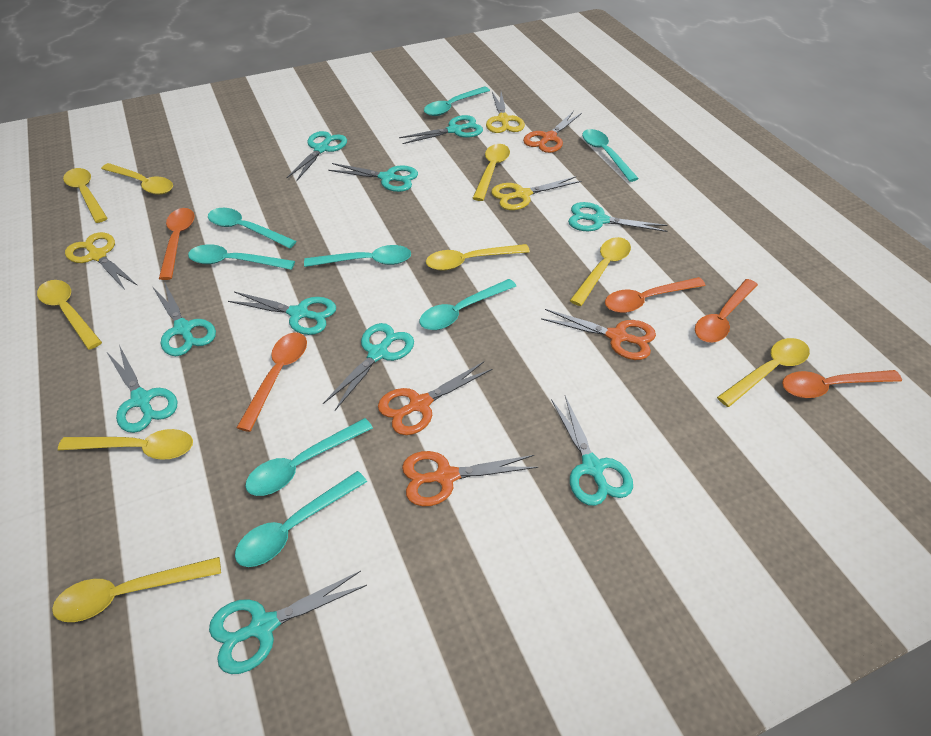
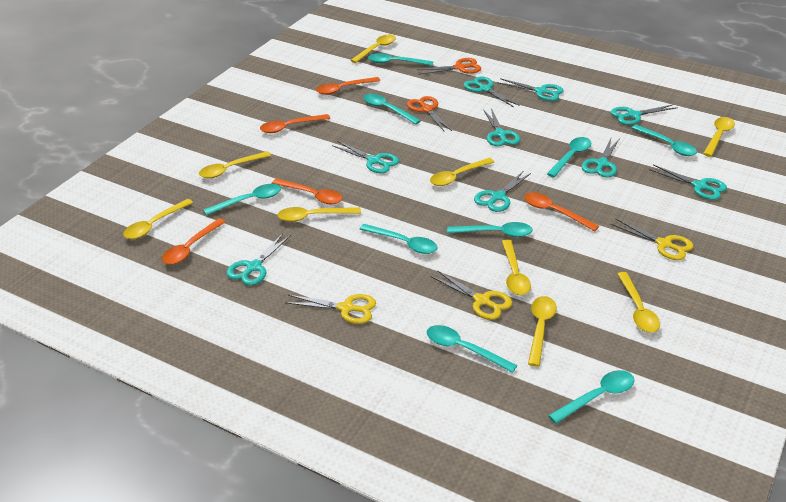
orange scissors: [378,362,492,435] [402,451,538,506] [523,111,582,153] [541,309,656,360] = 4 -> [407,96,452,132] [417,58,481,75] = 2
turquoise scissors: [107,345,178,433] [153,281,216,356] [209,571,367,674] [228,292,336,335] [287,131,347,182] [323,323,414,410] [328,163,418,192] [399,115,483,144] [551,396,633,506] [568,202,668,232] = 10 -> [226,233,291,285] [332,141,399,173] [464,76,518,107] [474,171,531,212] [483,108,520,146] [497,78,564,101] [581,138,620,177] [611,105,678,125] [649,165,727,200] = 9
turquoise spoon: [188,244,295,270] [208,208,296,248] [235,471,367,567] [245,418,373,496] [304,245,411,267] [420,279,516,330] [424,87,490,116] [582,129,639,182] = 8 -> [203,184,281,215] [360,224,437,254] [364,94,420,125] [368,53,433,66] [427,325,517,373] [447,222,533,237] [547,137,591,177] [548,370,635,424] [632,125,697,156] = 9

